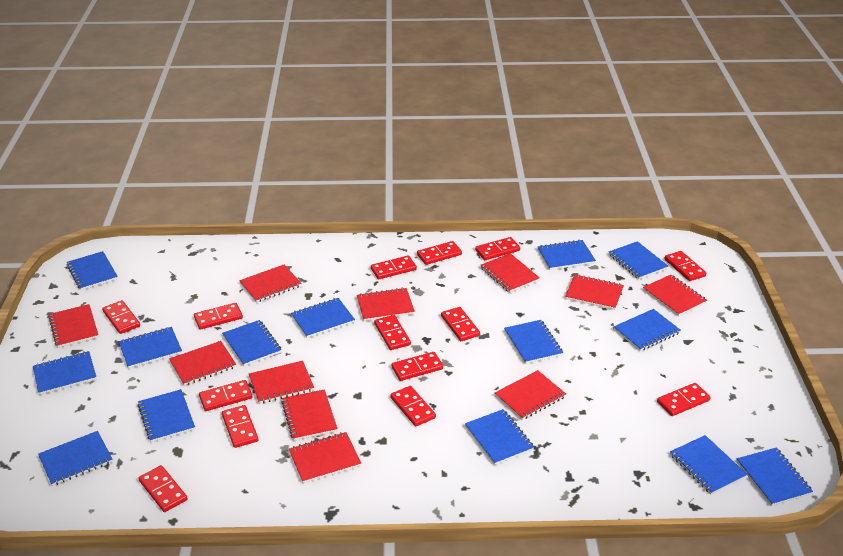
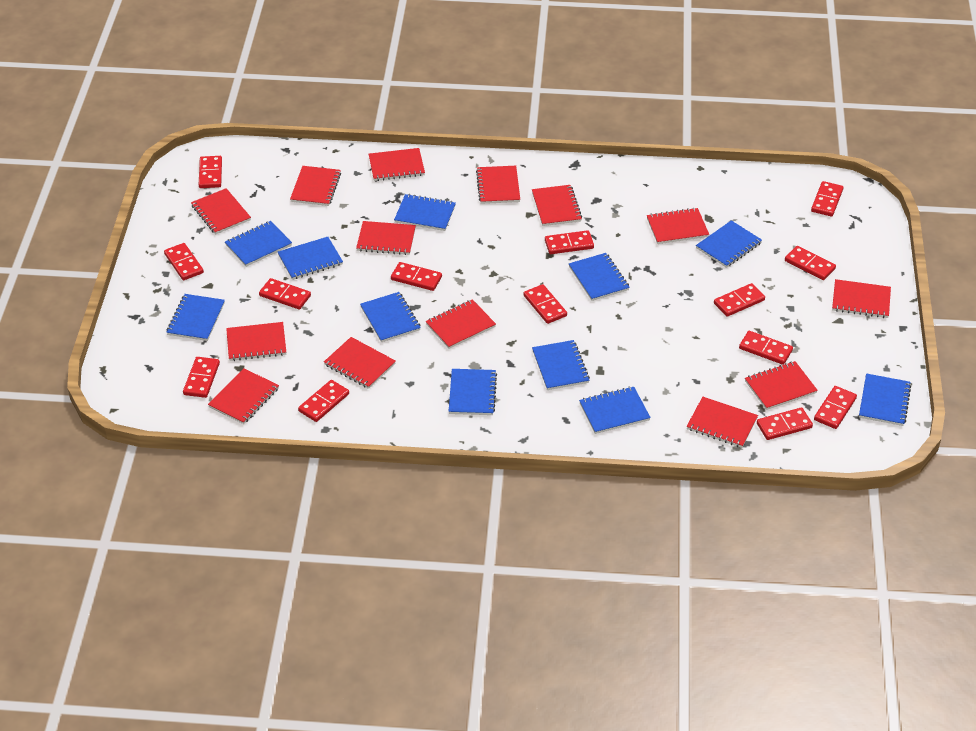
blue notebook: [33,351,97,395] [38,431,113,486] [66,251,118,290] [118,327,182,369] [138,389,195,442] [222,320,281,366] [291,298,355,338] [465,409,534,465] [504,320,563,364] [538,240,596,270] [609,241,668,279] [614,309,681,351] [670,435,748,494] [737,448,813,506] = 14 -> [167,294,225,341] [225,221,292,267] [278,237,343,280] [360,292,421,342] [394,194,456,231] [449,369,497,415] [532,340,590,390] [569,253,630,301] [579,387,651,434] [696,220,762,268] [859,373,911,426] = 11
red notebook: [49,304,99,348] [169,341,236,386] [239,265,302,303] [249,361,314,404] [281,389,338,441] [289,432,361,483] [357,288,415,321] [481,253,540,293] [495,370,566,420] [565,274,624,310] [643,275,707,316] = 11 -> [191,188,251,234] [208,369,279,424] [226,322,286,361] [290,166,341,206] [324,337,396,389] [356,221,416,255] [369,148,425,181] [426,299,496,349] [476,166,520,204] [532,185,582,226] [647,208,709,244] [687,397,758,448] [745,361,818,410] [832,279,891,318] = 14

